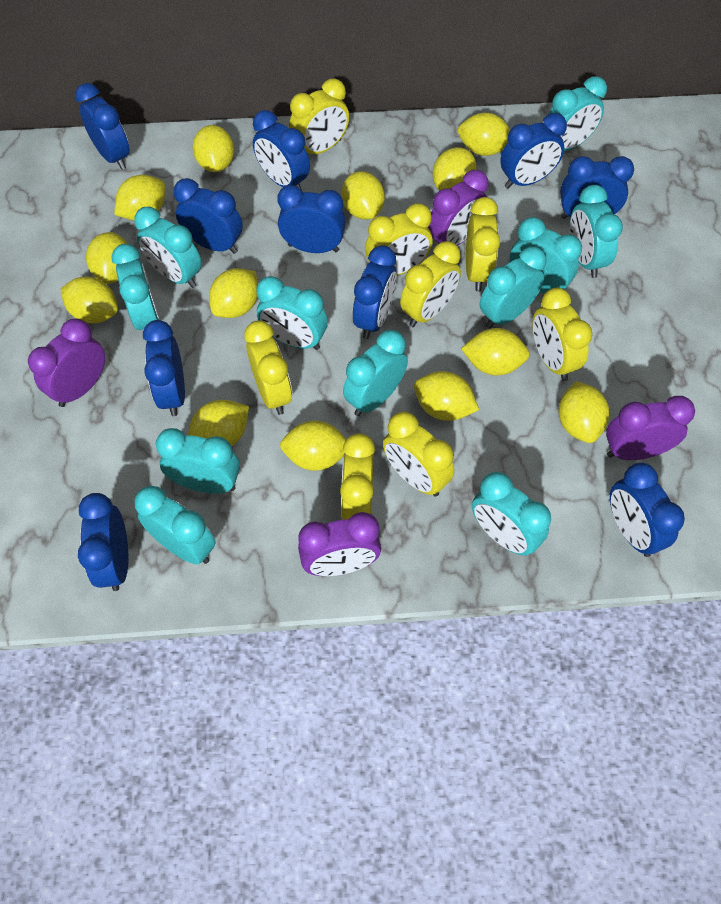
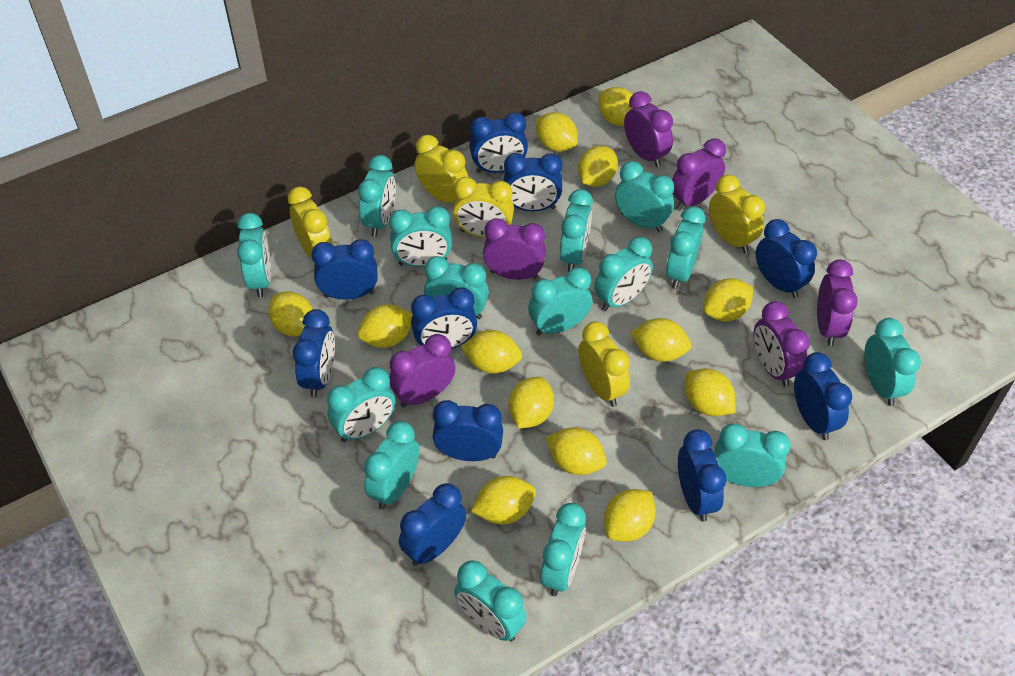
purple clock: [28,319,105,407] [298,512,381,576] [428,170,489,246] [606,396,695,460] = 4 -> [389,334,455,407] [483,218,546,280] [624,91,673,167] [672,139,726,210] [754,301,810,387] [817,259,858,346] = 6
turquoise clock: [111,244,159,330] [134,207,202,288] [135,486,216,564] [155,428,240,494] [257,276,328,350] [343,330,408,416] [472,472,551,556] [479,246,546,329] [510,217,582,293] [548,76,607,151] [570,185,623,278] = 11 -> [237,213,271,298] [327,367,396,442] [358,155,396,237] [364,421,419,509] [389,206,452,267] [424,256,489,319] [454,560,527,642] [528,267,593,336] [541,503,586,596] [560,189,593,272] [594,237,653,311] [615,161,674,232] [666,206,706,289] [714,423,791,487] [864,318,921,406] = 15
yellow clock: [244,320,292,415] [289,79,349,154] [340,433,375,520] [365,203,433,276] [383,412,454,497] [400,241,461,327] [466,197,500,292] [532,288,592,381] = 8 -> [288,186,333,260] [415,135,468,203] [453,177,514,237] [578,321,630,407] [709,175,765,253] = 5

